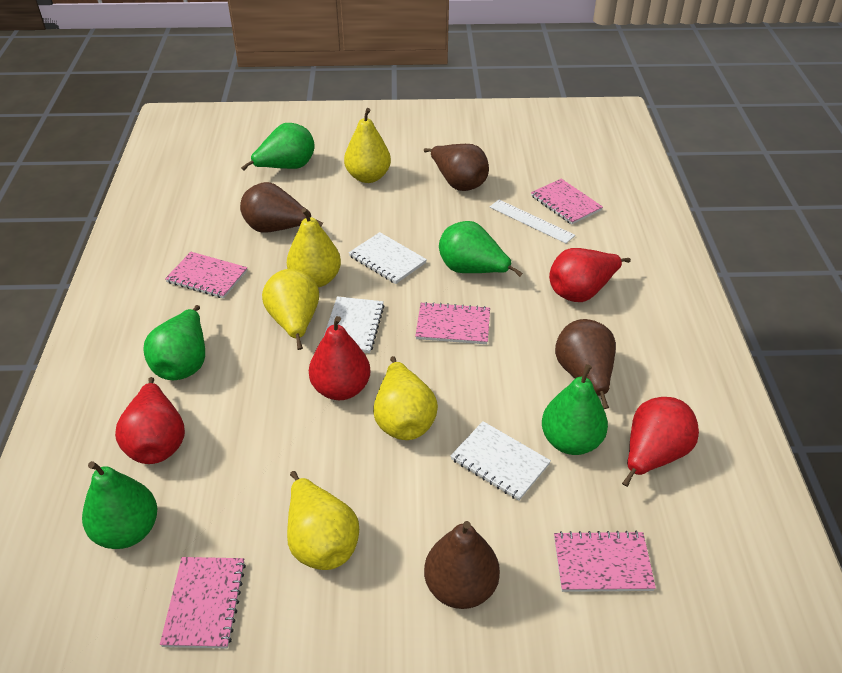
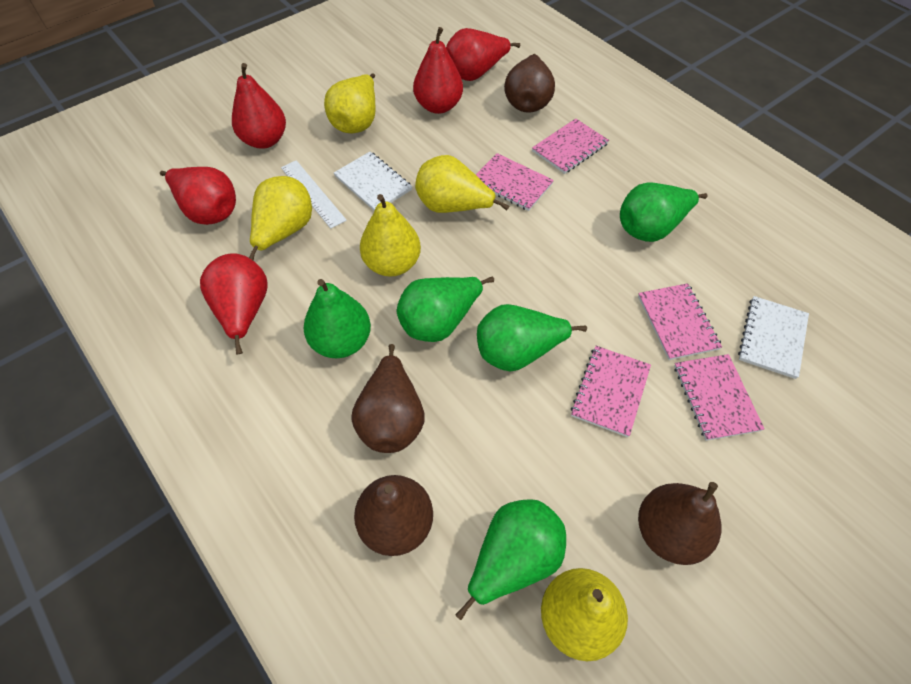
red pear: [115,377,185,464] [309,316,370,400] [549,248,631,302] [622,397,699,487] = 4 -> [160,167,236,225] [200,253,267,355] [232,63,286,149] [413,27,463,114] [446,28,520,81] = 5
white notebook: [324,296,385,353] [349,232,427,284] [450,421,551,501] = 3 -> [334,151,412,211] [738,296,809,379] = 2

